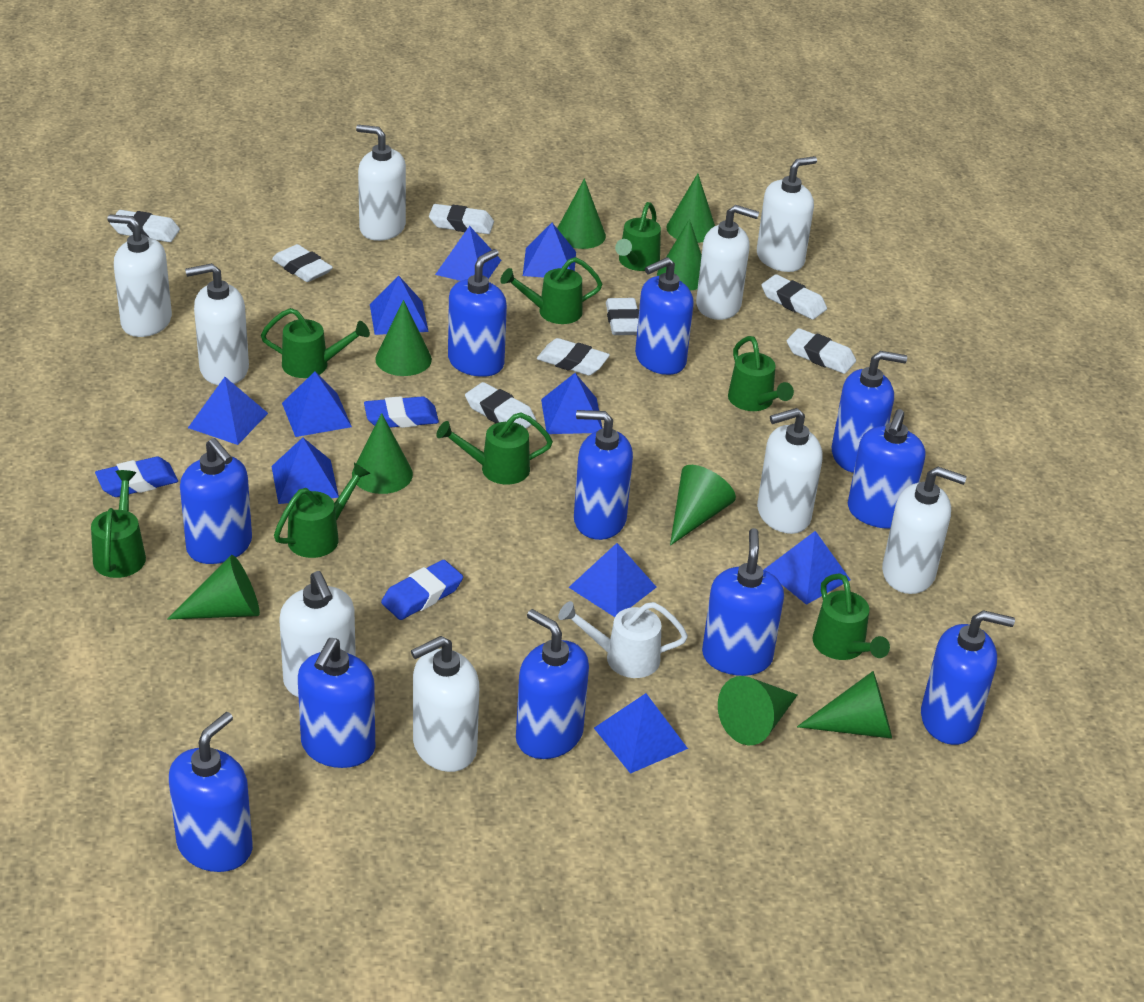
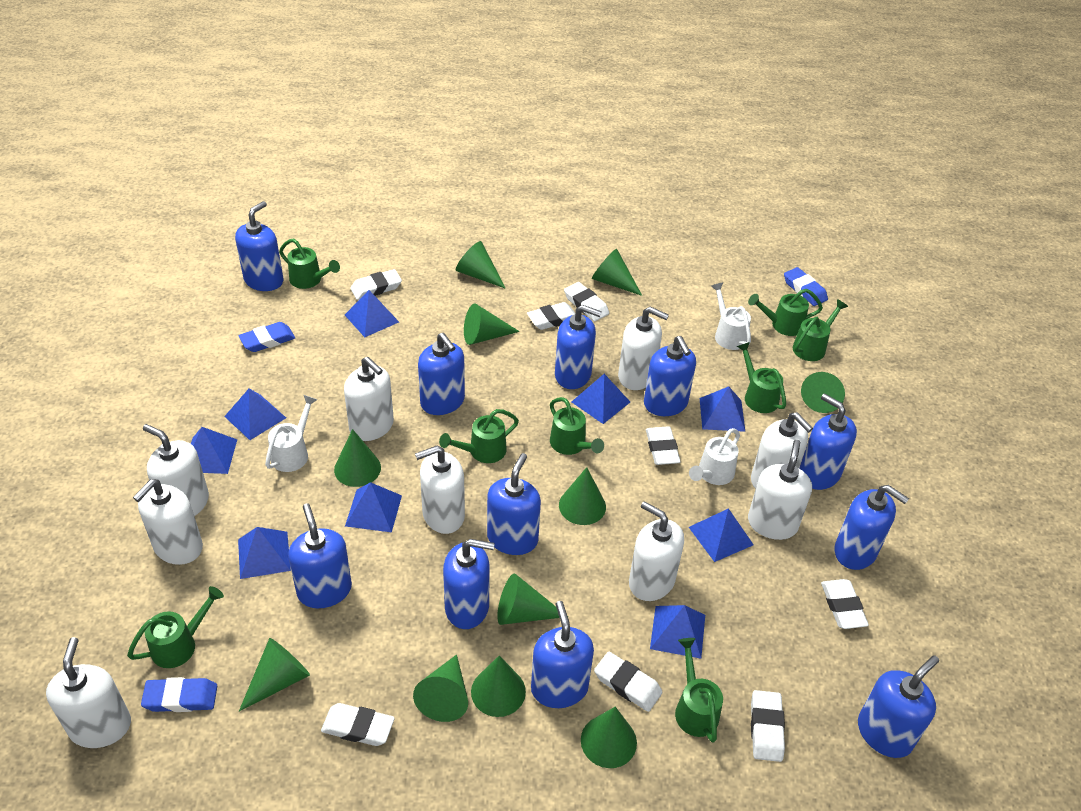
blue pyramid: [188,377,268,445] [271,438,339,504] [282,372,352,437] [370,275,429,335] [435,226,501,281] [523,223,576,278] [541,373,603,434] [568,543,657,617] [594,693,688,774] [764,531,850,605] = 10 -> [191,427,237,474] [224,388,286,440] [238,527,291,579] [345,290,399,337] [345,482,402,533] [572,374,630,424] [650,605,705,659] [689,508,754,562] [699,387,745,432] = 9
green cone: [167,555,260,620] [352,413,413,494] [375,300,432,376] [557,178,606,249] [657,219,702,291] [666,173,715,243] [670,465,736,546] [718,676,797,745] [797,671,892,739] = 9 -> [239,638,310,711] [334,429,381,487] [413,654,468,722] [456,241,506,289] [464,304,520,345] [471,656,526,717] [497,573,559,625] [559,467,606,525] [581,707,637,768] [592,249,642,296] [801,372,845,413] = 11
white watering can: [558,601,688,678] = 1 -> [265,395,317,472] [689,428,740,485] [711,283,751,350] = 3

